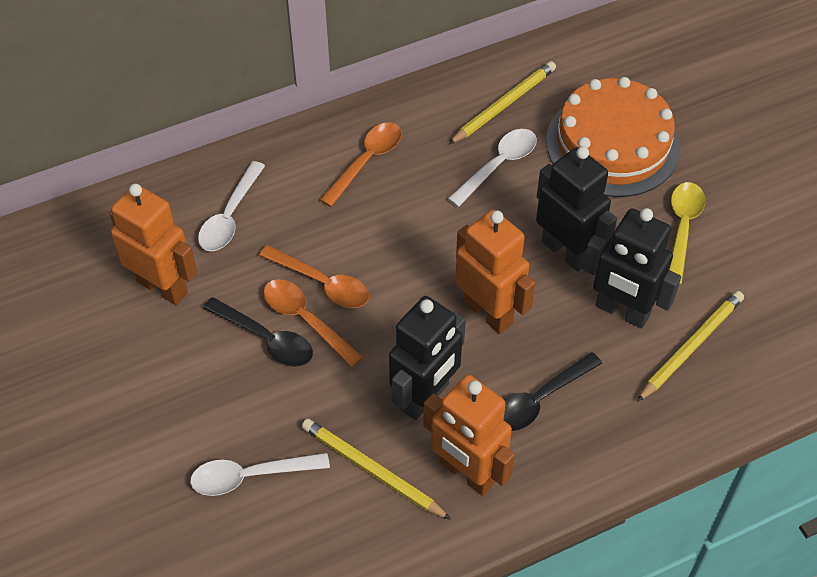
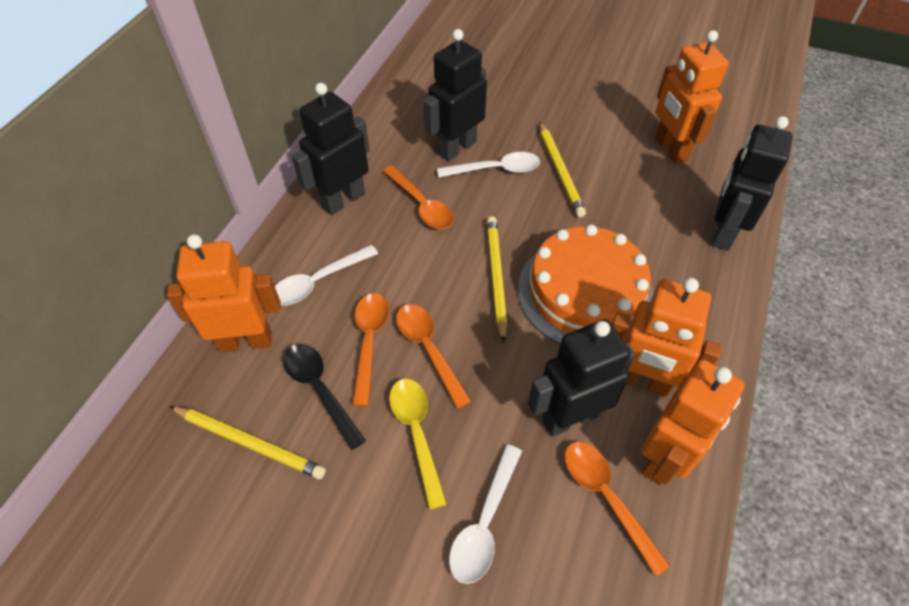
black robot: [389,296,466,420] [536,146,617,272] [583,208,681,328] = 3 -> [292,83,370,215] [423,29,487,161] [528,319,635,437] [712,116,793,251] = 4
black spoon: [203,297,313,366] [503,352,602,431] = 2 -> [283,344,366,450] = 1
orange robot: [110,184,197,305] [423,375,515,496] [455,210,535,334] = 3 -> [167,234,281,352] [612,278,722,397] [641,359,745,485] [655,30,729,164] = 4
orange spoon: [259,245,369,308] [263,279,363,367] [320,122,402,207] = 3 -> [352,293,389,407] [383,165,454,229] [396,304,472,409] [565,442,670,577] = 4

